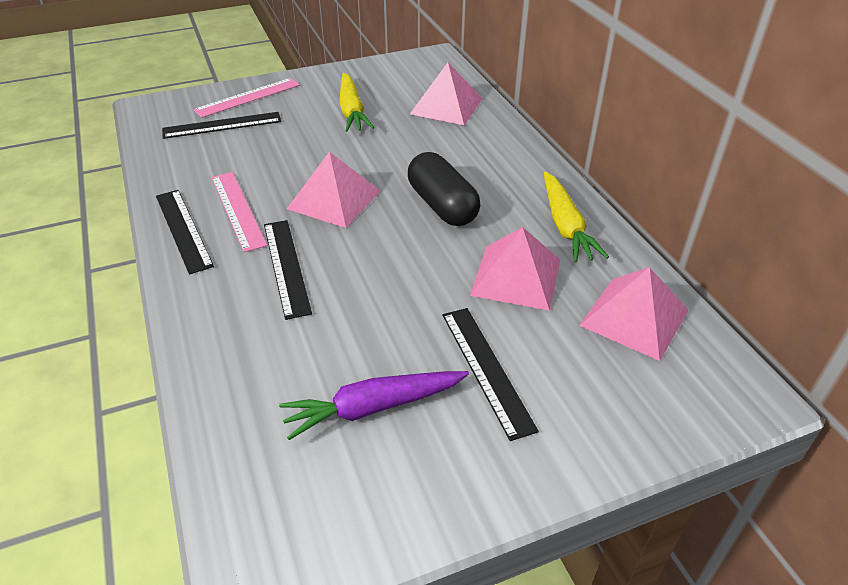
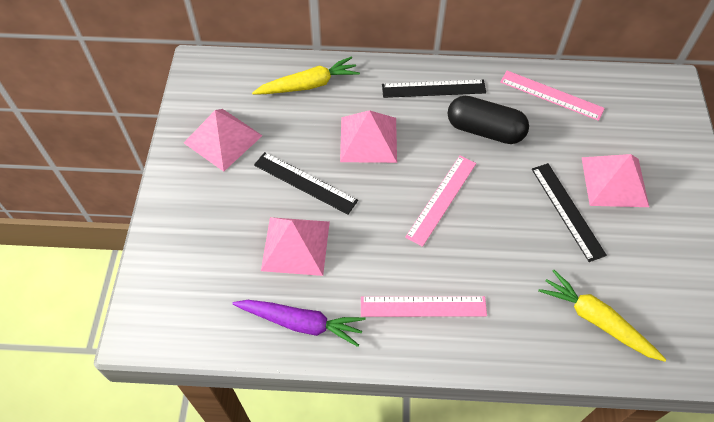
black ruler: [156,190,214,275] [162,112,281,139] [264,220,312,320] [442,308,539,441] = 4 -> [254,152,358,215] [382,80,486,98] [532,163,607,262] = 3
pink ruler: [193,78,300,118] [212,172,267,252] = 2 -> [361,296,487,317] [405,156,476,247] [500,71,605,121] = 3

